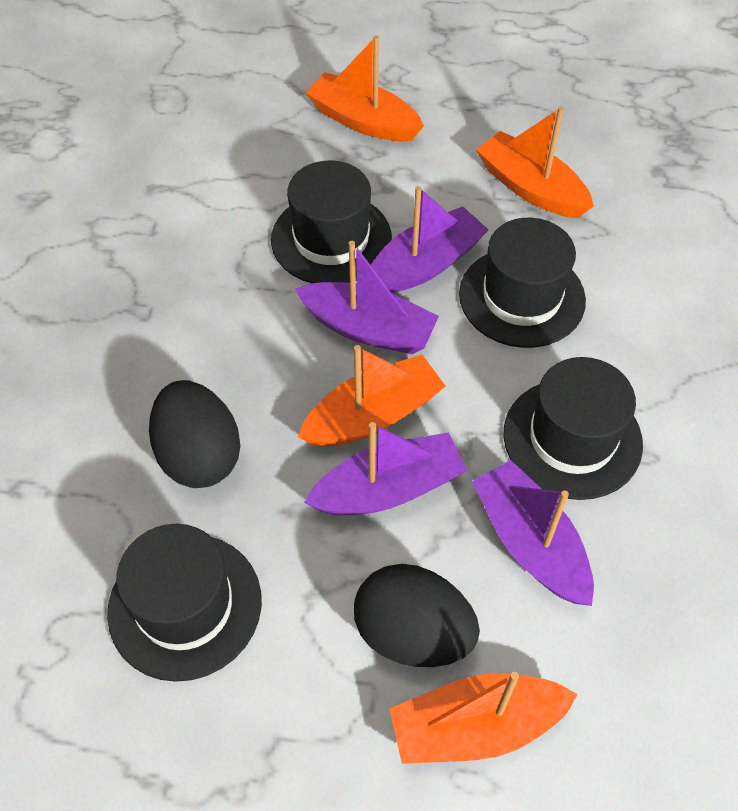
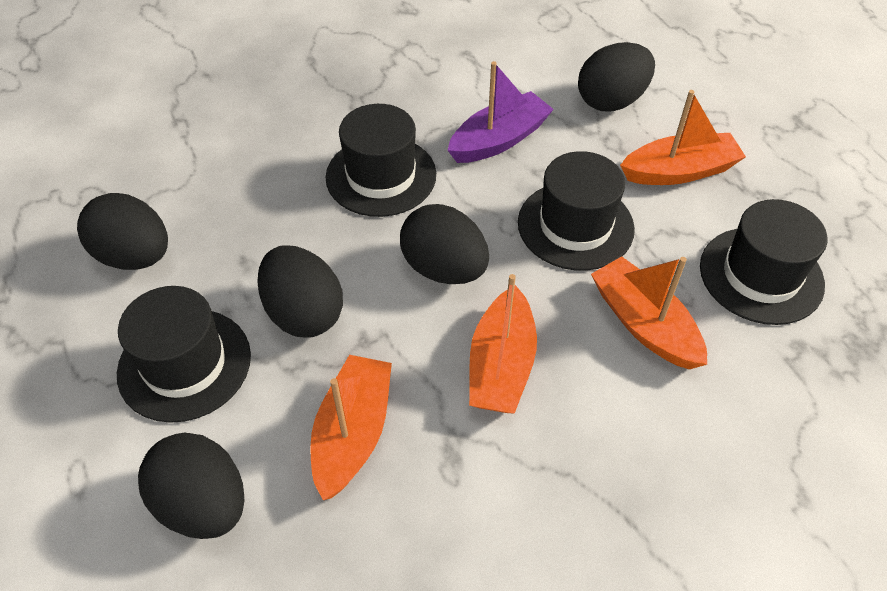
black egg: [149,380,240,488] [354,564,480,667] = 2 -> [77,193,168,270] [138,433,244,539] [257,245,343,338] [400,204,489,284] [578,42,655,112] = 5
purple boat: [295,241,439,354] [304,422,467,515] [371,186,488,293] [472,460,594,606] = 4 -> [448,61,554,163] = 1

